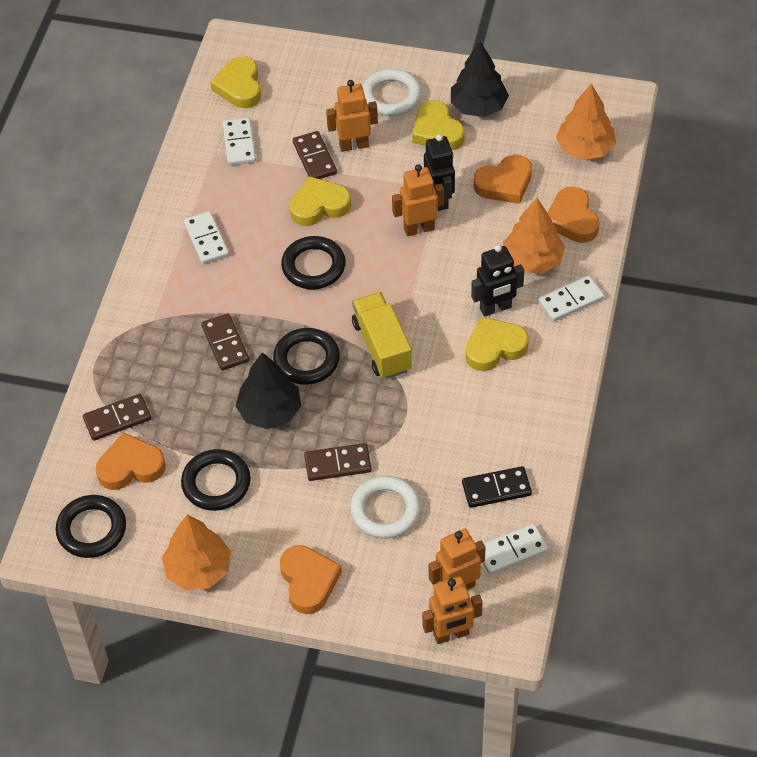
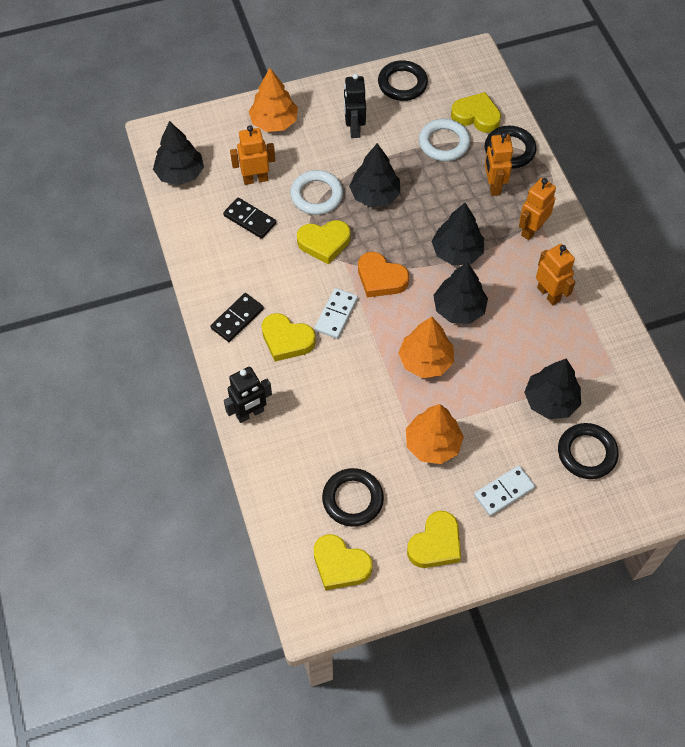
black domino: [462,466,532,508] = 1 -> [211,293,264,342] [223,197,276,239] = 2
black tree: [236,352,301,429] [451,42,509,117] = 2 -> [153,121,204,186] [349,143,400,207] [432,203,484,265] [433,262,488,324] [524,358,581,419] = 5
brown domino: [83,394,151,441] [201,313,249,370] [293,131,337,179] [304,443,372,481] = 4 -> none = 0
orange heart: [96,433,165,490] [280,545,342,614] [474,155,532,204] [547,187,599,243] = 4 -> [358,252,409,297] = 1
white domino: [184,211,229,264] [223,117,256,166] [483,524,548,575] [538,275,604,322] = 4 -> [315,288,358,339] [474,465,535,516] = 2
yellow heart: [210,56,261,108] [290,176,351,226] [412,100,465,150] [465,317,529,371] = 4 -> [262,313,316,361] [297,220,350,264] [314,534,372,590] [407,511,461,568] [451,92,501,133] = 5
yellow truck: [352,292,412,379] = 1 -> none = 0

